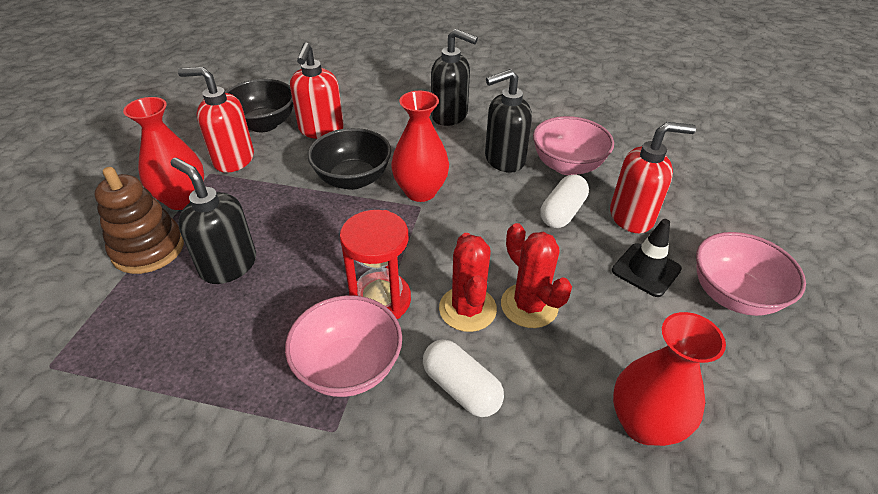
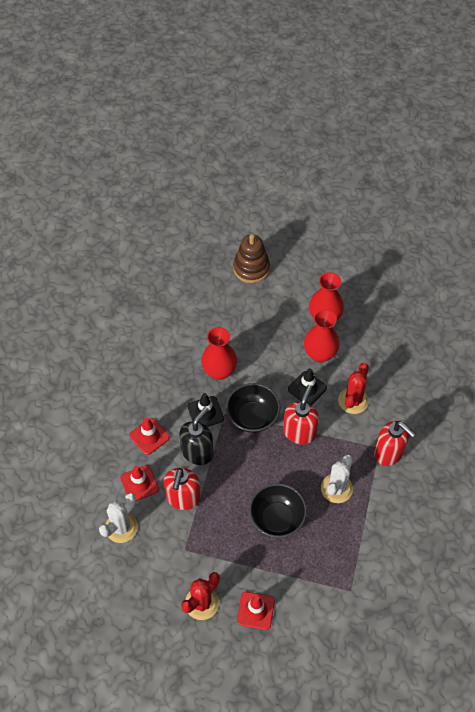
black soap dispenser: [170,158,256,284] [431,29,478,126] [485,69,532,173] = 3 -> [180,407,214,465] = 1
black traffic cone: [612,219,682,297] = 1 -> [188,393,224,427] [288,368,327,405] = 2
pink bowl: [285,295,402,397] [533,116,614,175] [696,232,806,316] = 3 -> none = 0
red hourglass: [340,210,411,319] = 1 -> none = 0
red traffic cone: none = 0 -> [120,465,159,501] [129,417,170,455] [237,592,275,630] = 3
white cactus: none = 0 -> [99,493,138,543] [321,455,353,503] = 2
white capsule: [423,339,504,417] [540,175,589,228] = 2 -> none = 0

